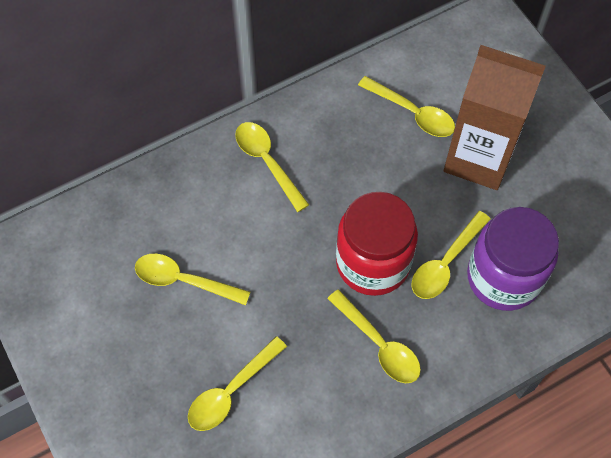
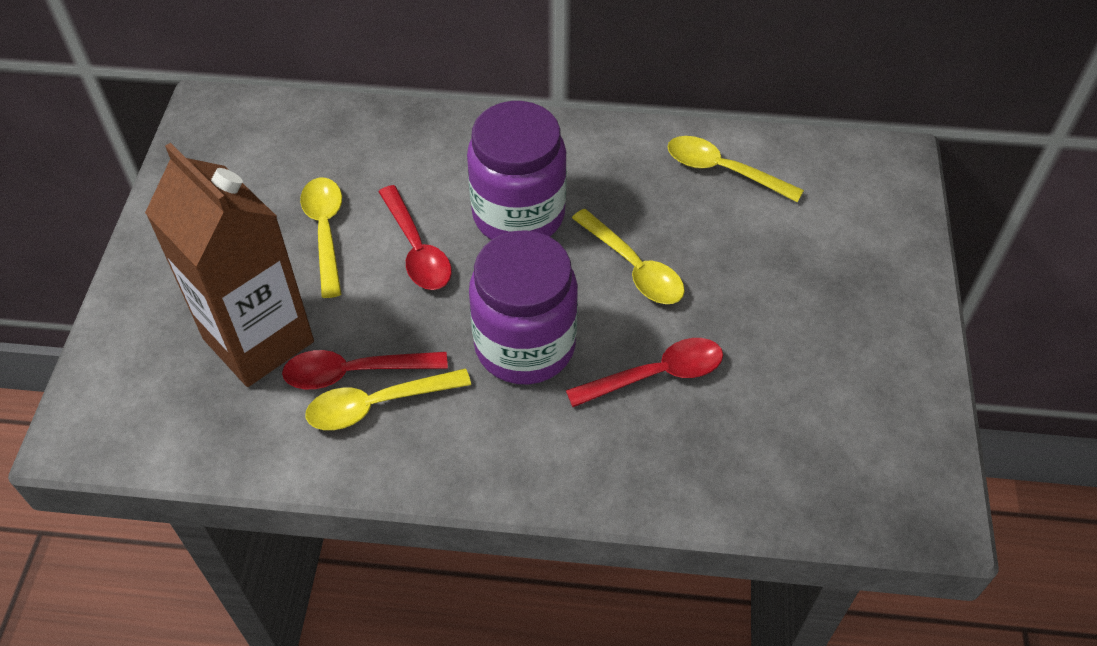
purple jar: [467,207,559,311] = 1 -> [467,101,567,240] [469,230,578,384] = 2
red jar: [336,192,418,296] = 1 -> none = 0
red spoon: none = 0 -> [282,350,448,389] [378,185,452,290] [566,338,723,407] = 3
yellow spoon: [135,254,251,305] [188,336,287,431] [235,122,309,212] [327,289,421,383] [358,76,455,137] [412,211,491,299] = 6 -> [300,178,342,298] [306,368,471,430] [572,209,685,304] [668,136,804,202] = 4

